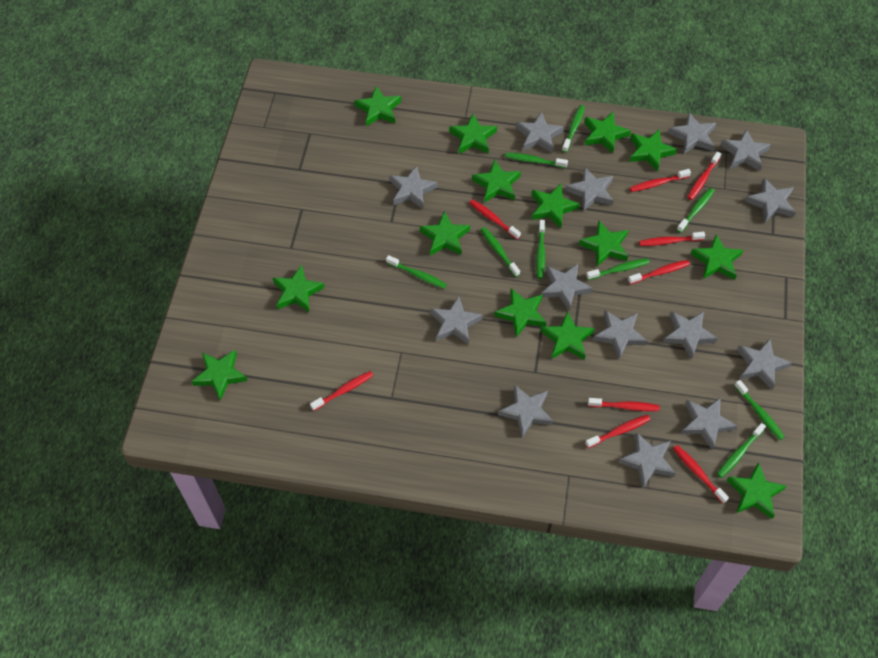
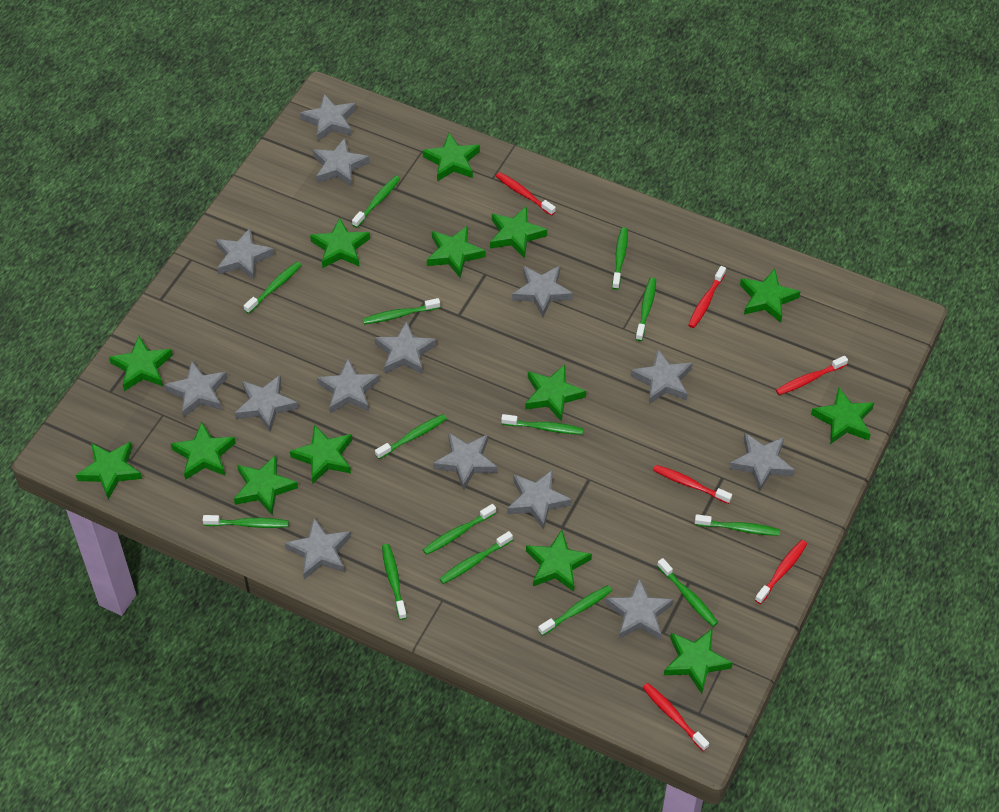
green toothbrush: [386,255,447,289] [480,227,520,277] [505,153,568,168] [536,220,545,279] [562,105,585,152] [586,258,650,280] [677,188,715,233] [717,423,766,478] [734,380,785,440] = 9 -> [203,515,289,528] [244,262,302,314] [352,176,400,228] [363,298,440,324] [375,414,447,459] [382,544,407,620] [423,504,496,555] [439,531,513,584] [501,414,583,435] [538,585,612,636] [612,227,628,290] [636,278,656,341] [657,558,718,627] [695,514,780,536] = 14
red toothbrush: [310,371,373,411] [469,199,521,239] [585,415,650,448] [588,398,660,411] [628,260,690,284] [630,169,691,192] [639,232,705,246] [673,445,729,504] [687,152,721,200] = 9 -> [496,172,556,216] [642,683,709,751] [653,465,732,504] [688,266,726,328] [755,540,807,604] [776,356,848,395] = 6

